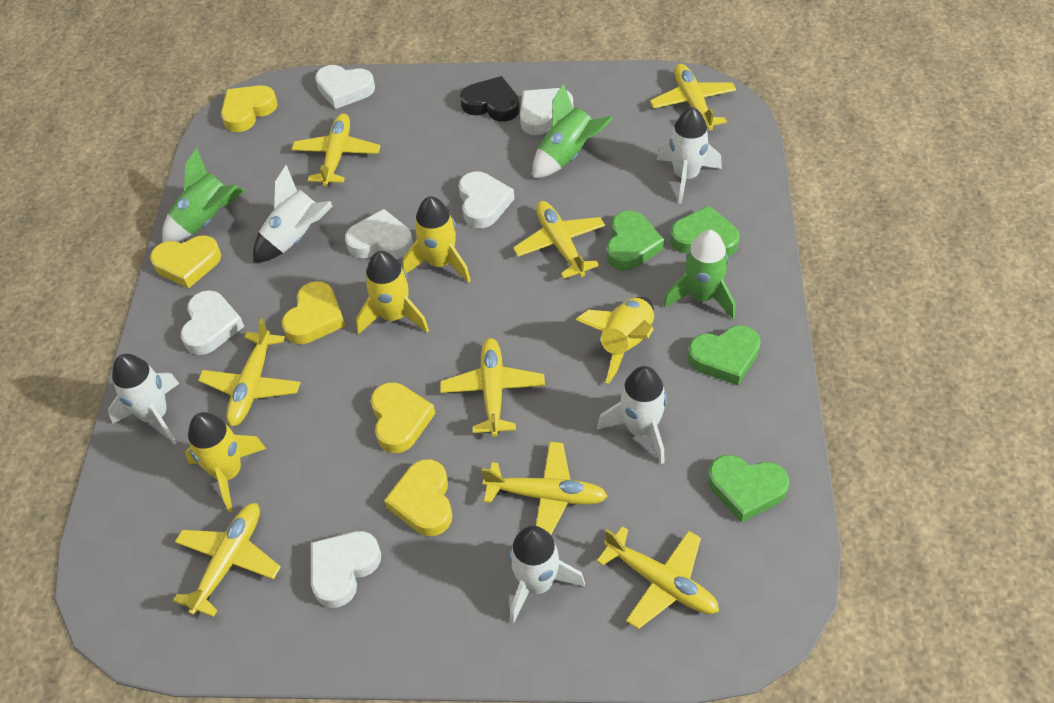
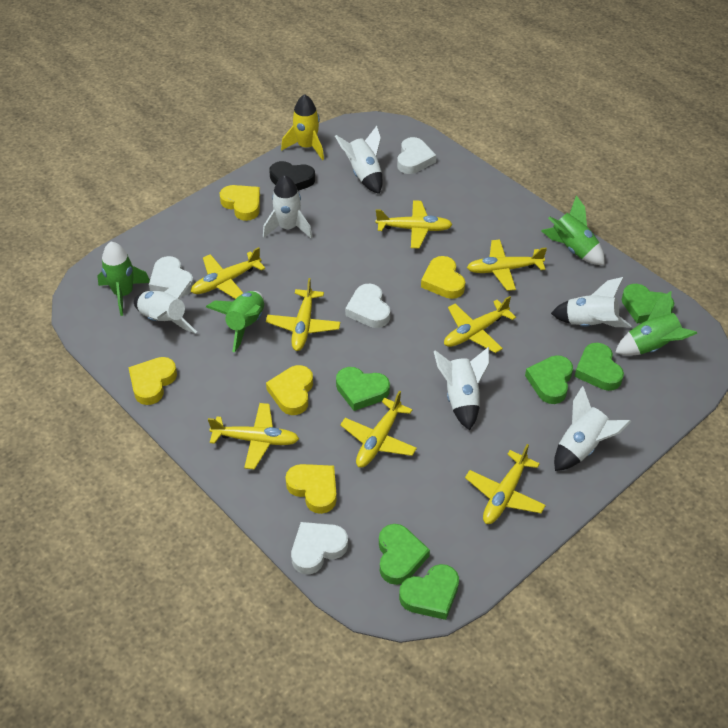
green heart: [607,211,665,271] [670,206,740,257] [688,325,761,385] [708,455,789,523] = 4 -> [336,367,390,411] [379,524,430,585] [399,564,459,620] [525,355,573,404] [574,343,624,391] [622,284,674,323] = 6
green rocket: [162,148,245,243] [533,84,613,178] [663,230,735,319] = 3 -> [97,242,150,316] [206,291,264,352] [541,195,605,265] [615,291,697,356] = 4
white heart: [181,290,244,355] [311,531,381,608] [315,65,375,109] [345,209,413,259] [459,172,514,228] [520,88,573,135] = 6 -> [149,256,194,296] [291,522,348,574] [345,283,390,328] [397,137,436,174] = 4
white rocket: [108,354,179,445] [253,165,333,263] [509,526,585,624] [597,366,667,464] [657,107,722,204] = 5 -> [134,281,197,333] [263,175,312,238] [335,126,382,194] [434,347,490,430] [551,277,631,327] [554,386,631,471] = 6
yellow rocket: [185,412,266,512] [356,251,429,335] [403,196,471,283] [576,297,654,384] = 4 -> [281,94,324,160] = 1

